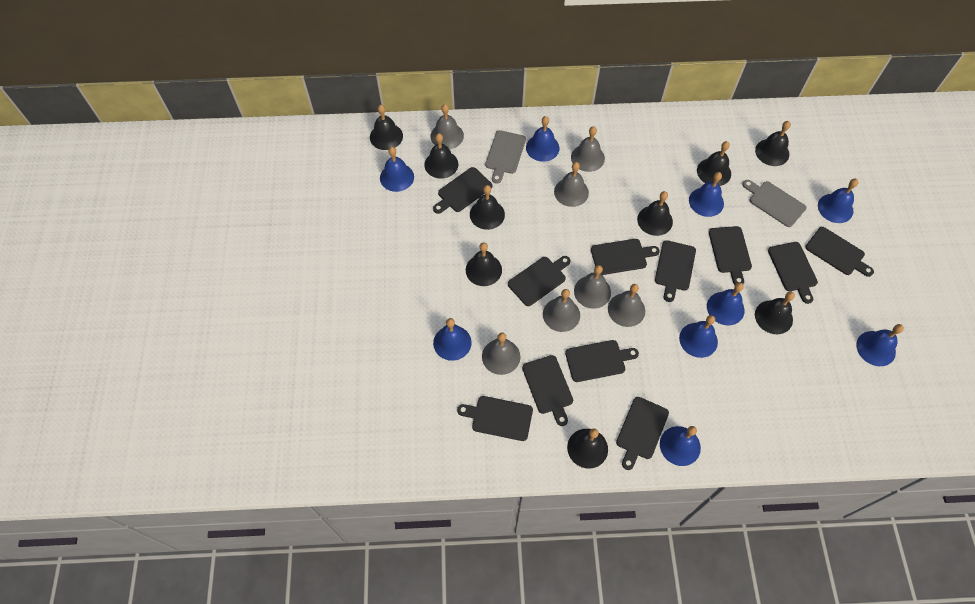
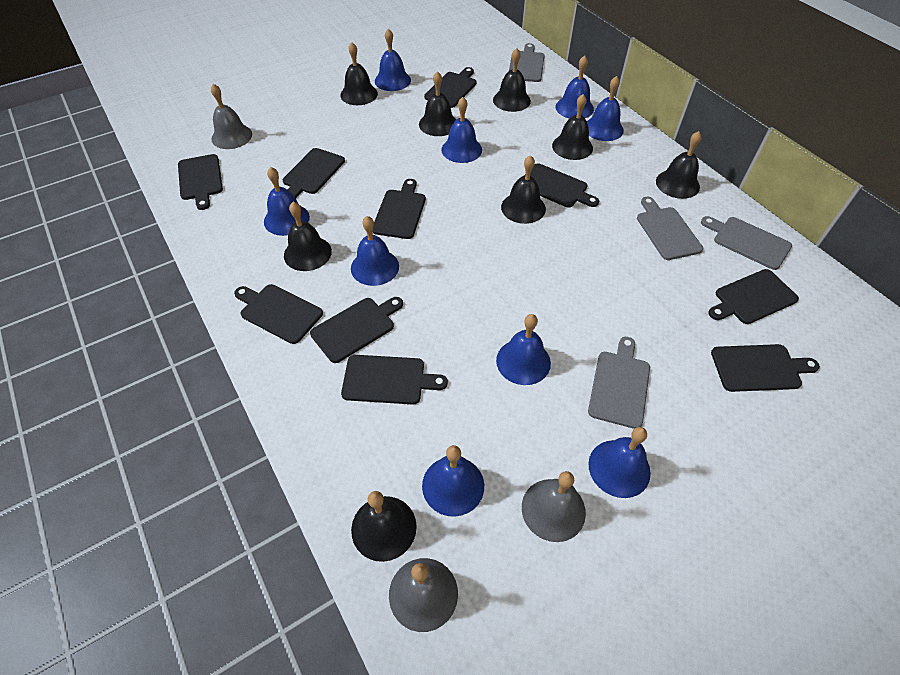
black bell: [370,105,403,150] [424,133,458,179] [466,242,502,286] [470,185,505,230] [567,428,608,469] [637,191,673,236] [697,141,731,186] [755,121,791,166] [755,291,795,334] = 9 -> [284,202,332,271] [340,42,378,105] [351,491,417,562] [419,71,456,136] [493,48,531,112] [501,155,546,224] [552,94,593,160] [656,131,702,199] = 8
black cutting board: [433,167,492,214] [457,396,533,441] [508,256,570,306] [522,355,573,426] [565,340,639,382] [591,239,660,275] [616,397,669,470] [655,240,696,302] [709,226,752,285] [768,242,818,304] [805,227,874,277] = 11 -> [178,154,223,210] [234,284,323,344] [283,148,345,198] [310,297,403,363] [341,355,448,405] [373,179,426,239] [424,67,477,108] [524,163,599,208] [708,269,799,324] [711,344,820,392] = 10
grey bell: [431,104,464,149] [482,333,520,375] [543,289,580,332] [554,162,589,207] [571,126,605,172] [574,265,611,309] [608,284,645,327] = 7 -> [211,84,252,149] [389,558,458,632] [522,471,586,542] = 3
grey cutting board: [485,130,526,184] [742,180,806,227] = 2 -> [509,43,545,82] [588,337,650,429] [637,197,703,260] [701,216,792,270] = 4

